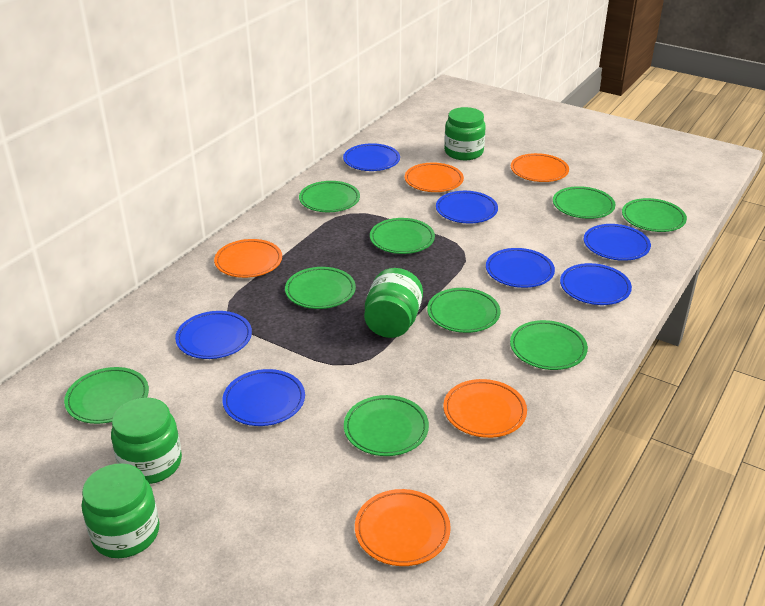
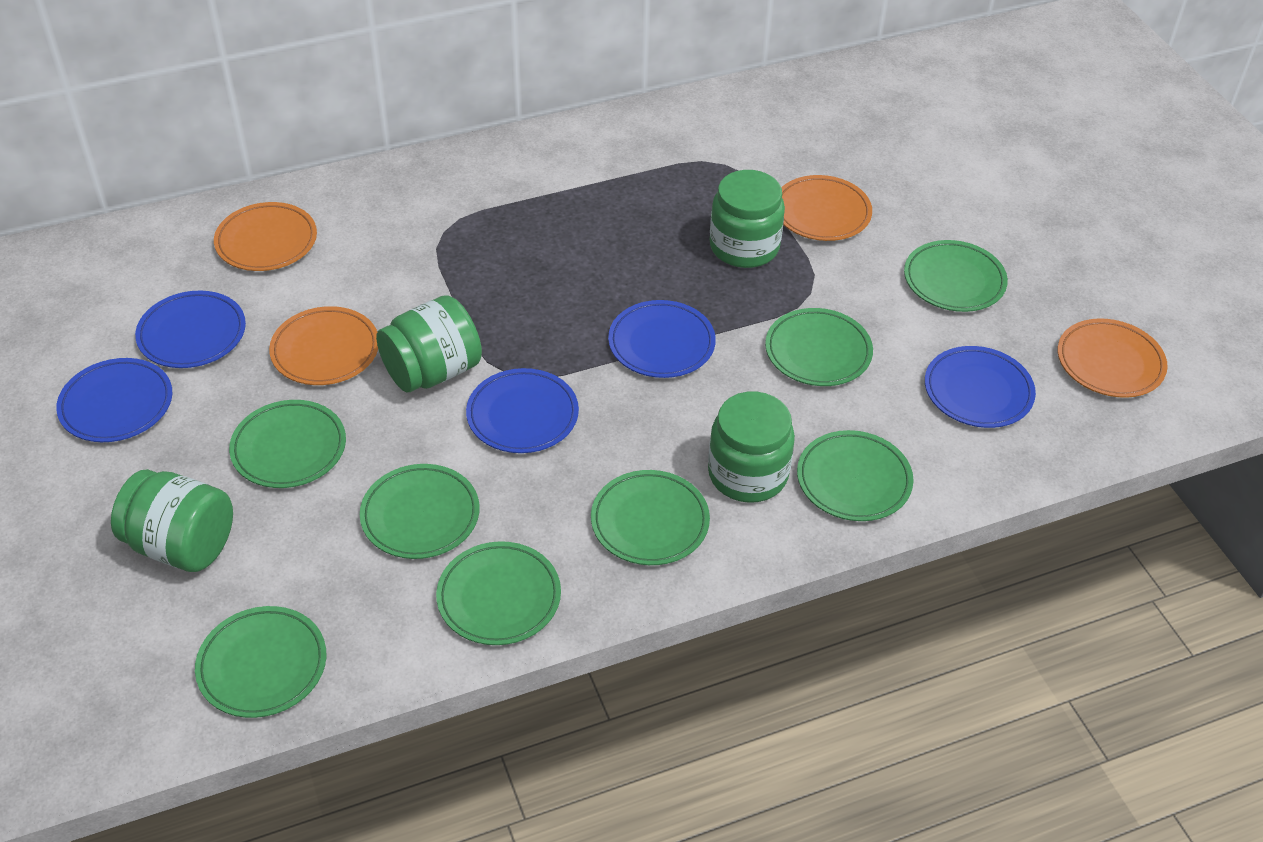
blue plate: [175,311,252,359] [222,369,305,426] [343,143,400,171] [436,191,498,223] [486,248,555,288] [560,263,632,305] [584,224,651,261] = 7 -> [56,358,172,442] [135,290,246,368] [466,368,579,453] [608,300,716,378] [925,346,1036,428] = 5
green plate: [64,367,149,424] [285,267,356,309] [299,181,360,212] [344,395,429,456] [370,218,435,254] [427,288,500,333] [510,320,588,370] [553,186,615,219] [622,198,687,232] = 9 -> [195,606,326,718] [229,400,346,488] [360,464,480,559] [436,541,561,645] [591,470,710,565] [765,308,873,386] [797,430,913,521] [904,240,1008,312] = 8
orange plate: [214,239,282,278] [355,489,451,566] [405,163,464,192] [443,379,527,438] [511,153,569,182] = 5 -> [214,202,317,271] [269,306,378,385] [781,175,872,241] [1058,318,1168,398] = 4

